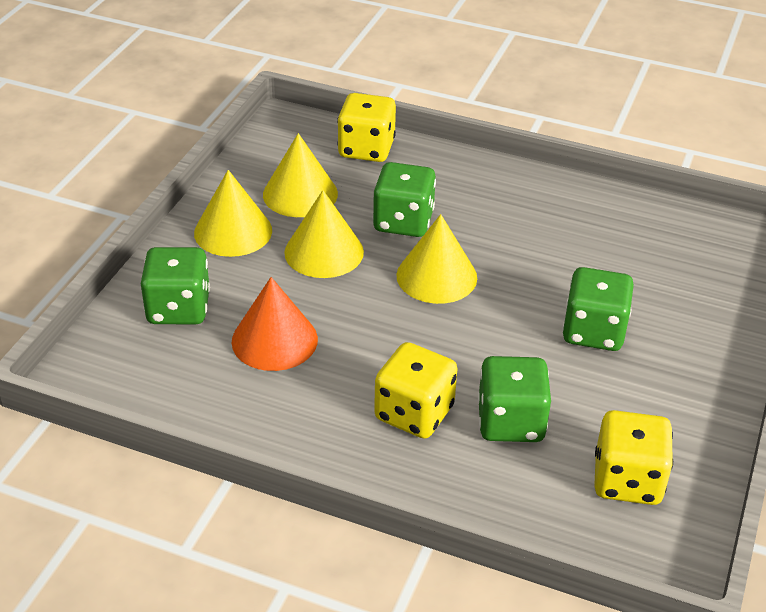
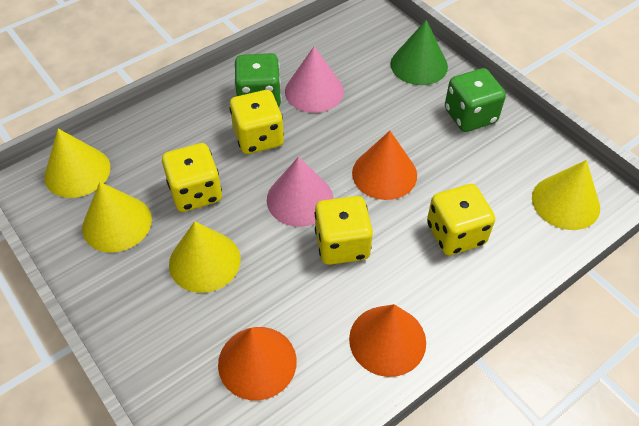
green cone: none = 0 -> [390,20,448,85] = 1
green dice: [141,247,210,324] [373,162,436,237] [478,356,551,442] [562,267,634,351] = 4 -> [234,53,282,107] [445,68,506,132] = 2
orange cone: [231,277,318,371] = 1 -> [218,327,297,400] [349,304,426,377] [352,131,417,200] = 3
pink cone: none = 0 -> [267,157,333,227] [285,46,344,113] = 2
yellow dice: [337,93,396,162] [374,342,458,439] [594,410,673,505] = 3 -> [162,143,222,212] [229,90,284,154] [315,196,373,265] [427,184,495,255] = 4

